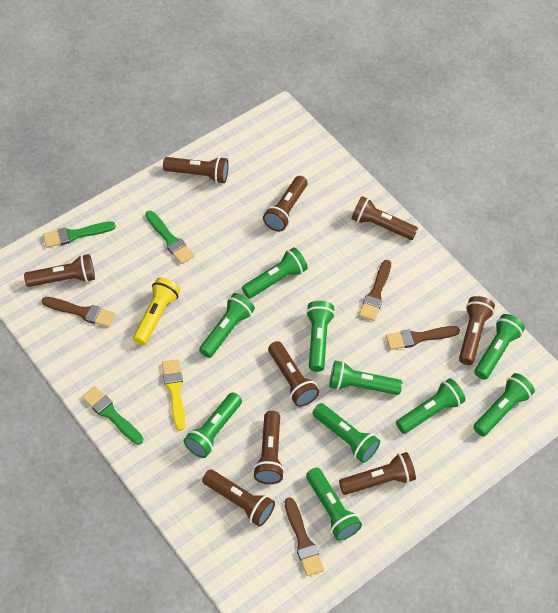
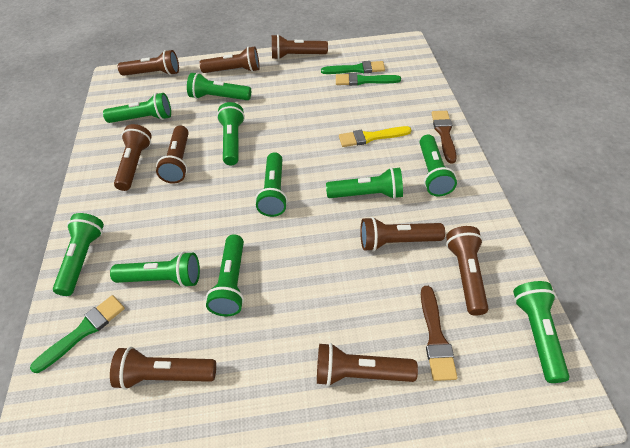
brown brush: [41,297,115,327] [285,497,324,576] [359,260,391,321] [386,326,460,350] = 4 -> [421,286,458,381] [431,111,457,163] = 2
yellow flashlight: [133,277,180,345] = 1 -> none = 0

